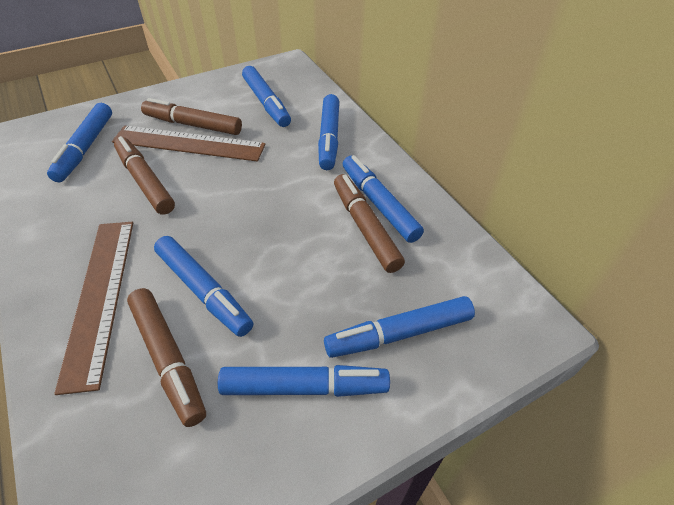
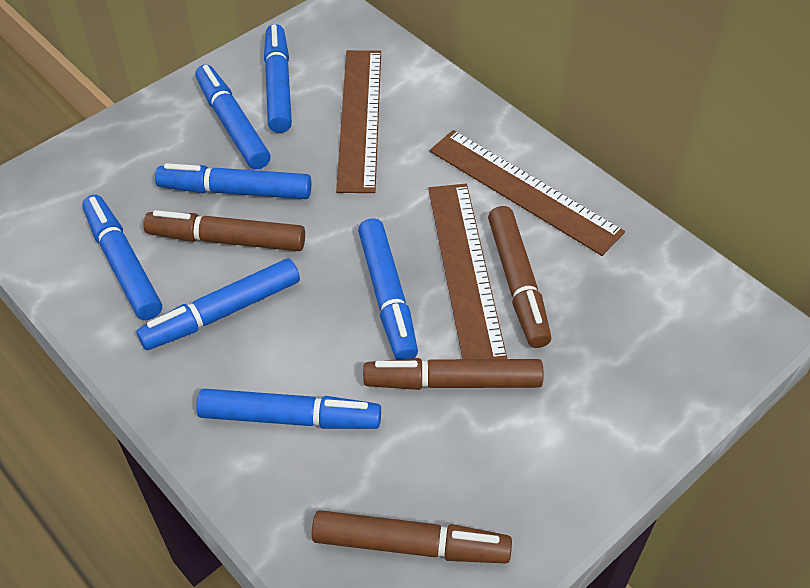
brown ruler: [54,222,133,395] [112,126,266,162] = 2 -> [336,50,381,193] [428,184,507,359] [430,130,625,256] = 3

